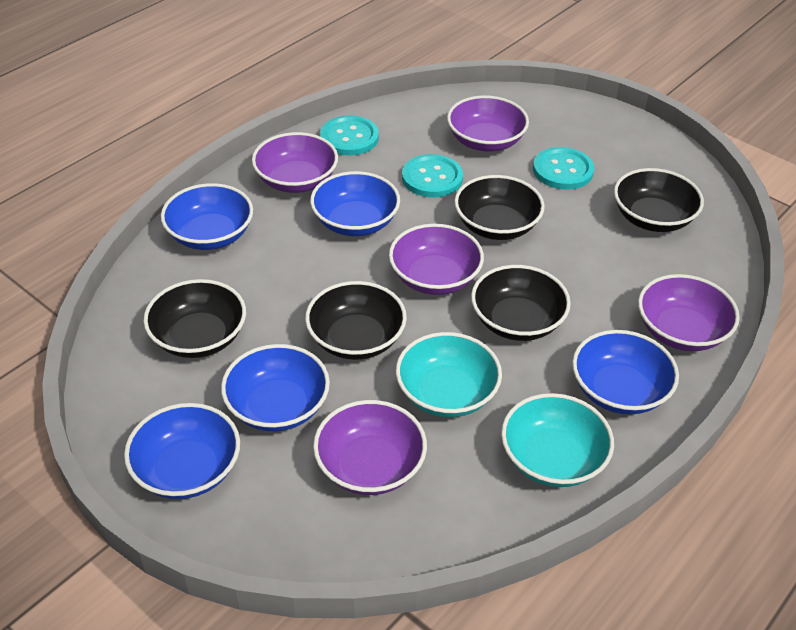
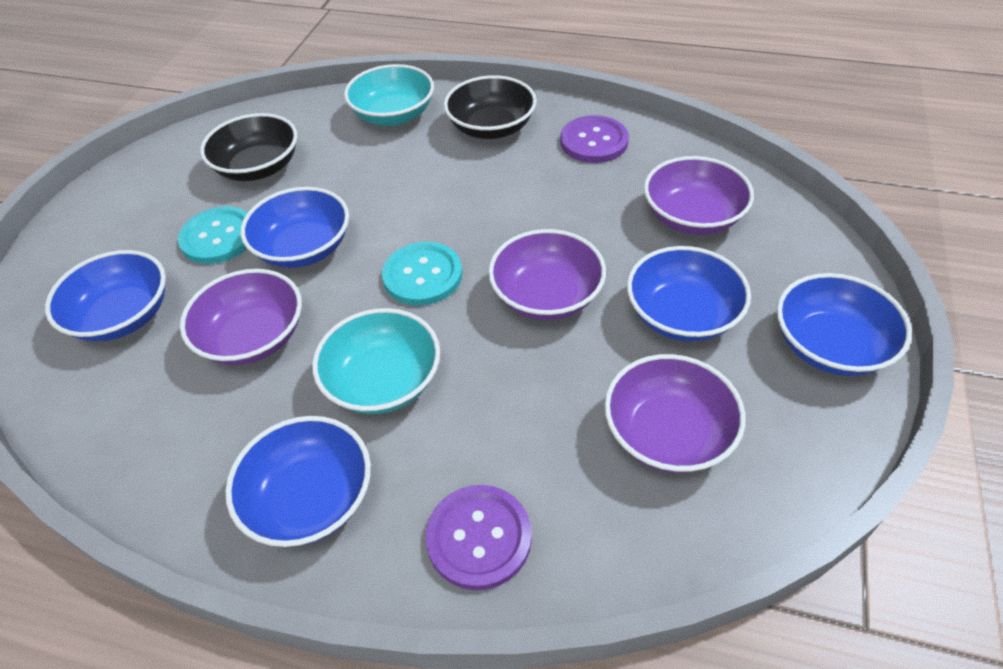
black bowl: [143,279,246,358] [305,281,407,360] [454,175,545,240] [471,265,571,341] [614,168,704,232] = 5 -> [200,113,298,181] [444,75,537,139] = 2
purple bowl: [252,132,338,193] [313,400,427,495] [389,224,484,295] [447,96,529,152] [638,274,740,351] = 5 -> [180,269,302,365] [488,229,606,320] [604,354,746,473] [644,156,754,235] = 4
purple button: none = 0 -> [426,485,532,590] [560,115,629,163] = 2
turquoise button: [320,115,379,156] [402,154,463,198] [533,147,594,190] = 3 -> [178,206,248,264] [382,242,462,305] = 2

